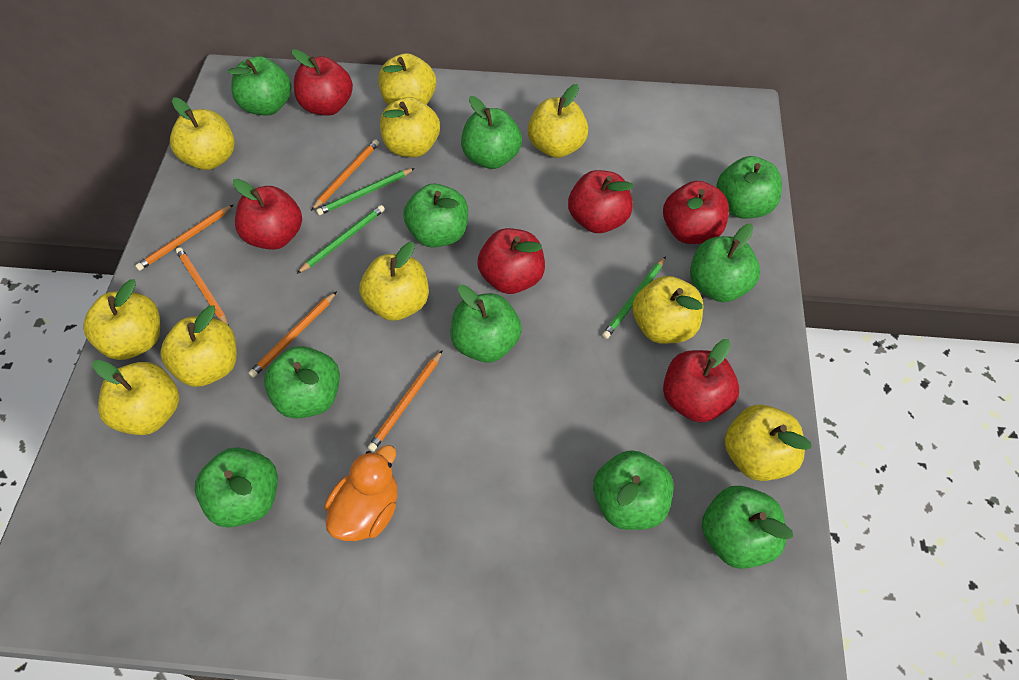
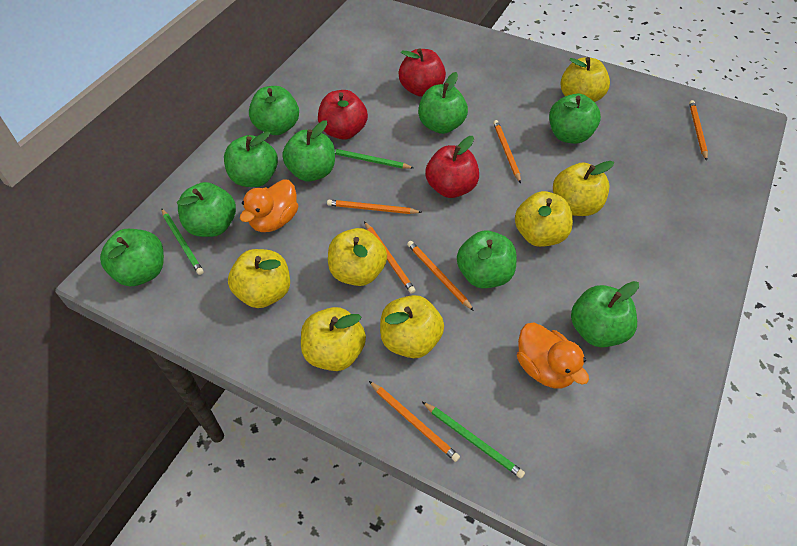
green apple: [195,447,278,528] [227,56,291,116] [264,346,340,418] [403,184,468,248] [451,285,522,363] [461,96,522,169] [593,450,674,530] [690,224,760,302] [702,486,793,569] [717,156,782,219] = 10 -> [100,229,164,286] [177,182,236,237] [224,131,278,187] [249,86,299,135] [282,120,335,182] [418,72,468,134] [457,231,516,288] [549,94,601,144] [571,281,639,347] = 9
orange duck: [325,445,397,541] = 1 -> [240,180,298,232] [517,323,589,389] = 2
orange pencil: [135,204,234,271] [176,247,229,325] [248,291,337,378] [311,139,379,211] [368,350,443,452] = 5 -> [327,200,422,214] [364,221,416,294] [369,381,460,462] [407,241,474,311] [493,120,521,183] [689,100,708,161] = 6
red apple: [233,179,302,250] [292,49,353,116] [478,228,545,294] [568,170,634,233] [663,181,729,244] [663,339,739,422] = 6 -> [318,90,368,140] [399,48,446,97] [425,136,479,198] = 3
yellow apple: [83,279,160,360] [92,360,179,435] [160,305,237,387] [170,98,235,170] [359,242,429,321] [378,53,436,105] [380,97,440,157] [528,84,588,158] [632,276,703,344] [724,405,812,481] = 10 -> [228,249,290,308] [301,307,366,371] [328,228,387,286] [380,295,444,358] [515,191,573,247] [553,161,614,216] [561,57,610,102] = 7

